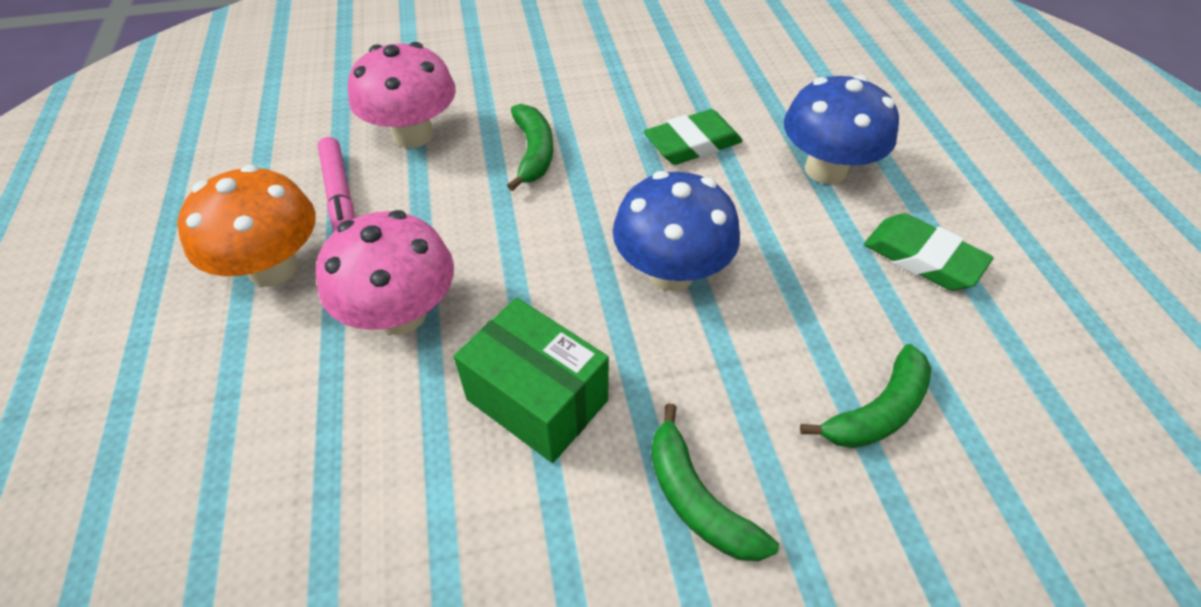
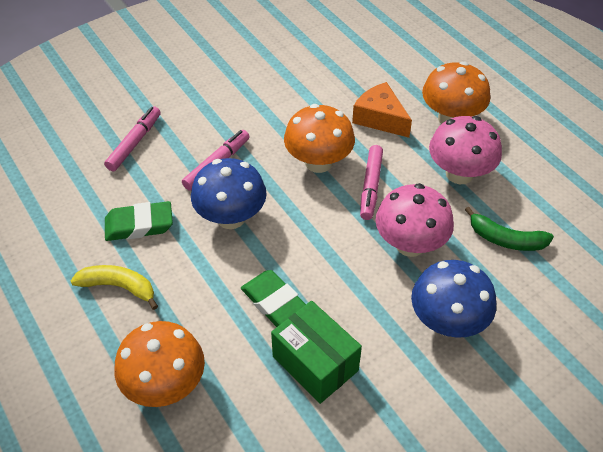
green banana: [507,104,553,191] [651,403,779,561] [800,344,931,448] = 3 -> [465,207,554,251] = 1
orange cheese: none = 0 -> [352,82,412,138] = 1
orange mushroom: [177,165,316,287] = 1 -> [114,321,205,407] [284,104,355,173] [422,61,490,124] = 3
pink marker: [318,137,355,231] = 1 -> [104,106,161,171] [182,130,250,191] [360,145,383,220] = 3
yellow banana: none = 0 -> [71,265,158,310] = 1

